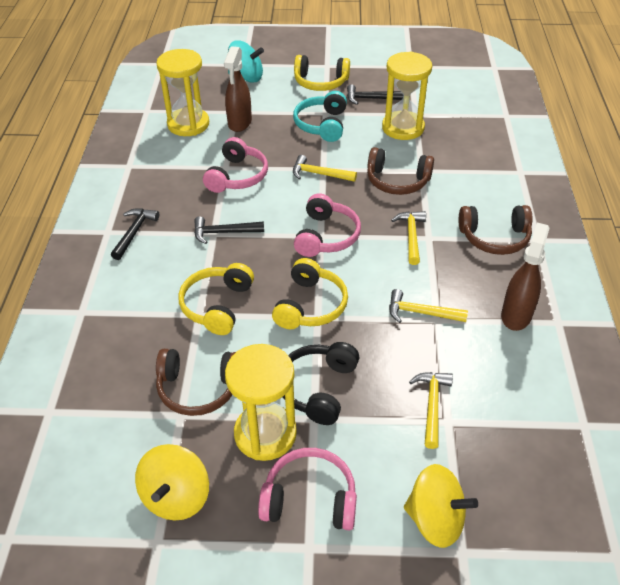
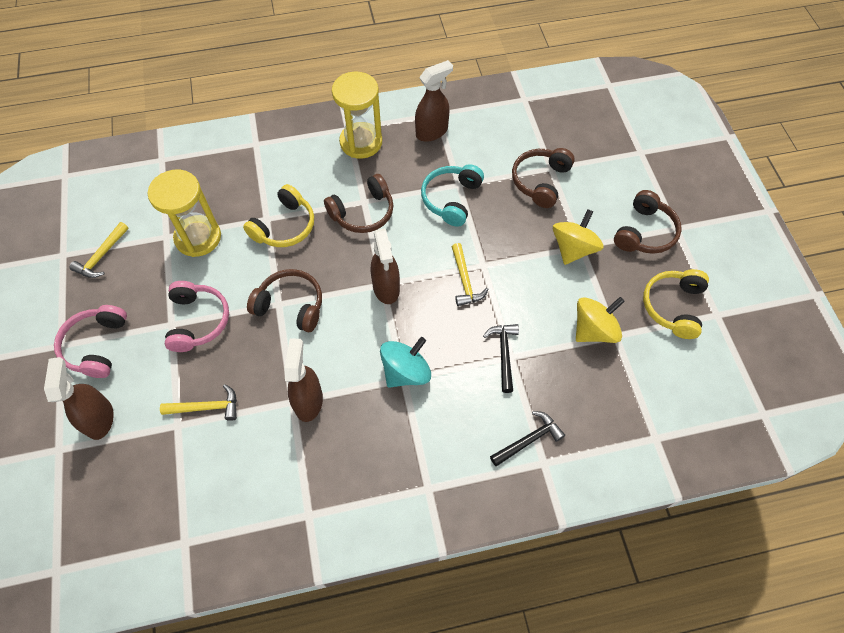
black hammer: [111,208,159,260] [194,216,264,244] [347,84,403,105] = 3 -> [483,324,519,393] [490,411,565,466] = 2
black headphones: [283,342,359,425] = 1 -> none = 0
brown headphones: [156,349,236,416] [367,147,434,195] [459,205,533,255] = 3 -> [247,269,322,332] [324,174,394,233] [512,148,575,208] [614,190,682,254] = 4
brown spray bottle: [224,46,252,132] [501,223,550,331] = 2 -> [44,357,114,440] [285,338,323,422] [371,228,400,304] [415,60,453,142] = 4
pink headphones: [203,137,268,193] [258,448,357,531] [294,193,361,257] = 3 -> [54,305,127,378] [165,281,229,352] = 2
yellow hammer: [293,155,357,182] [389,289,468,323] [391,211,426,265] [409,372,453,449] = 4 -> [69,222,129,278] [160,384,237,421] [452,243,489,306] = 3
yellow headphones: [179,263,254,335] [272,258,348,329] [294,55,350,91] = 3 -> [243,184,314,247] [643,269,709,339] = 2
yellow hourglass: [156,49,209,136] [225,344,297,461] [382,52,432,140] = 3 -> [148,169,221,257] [332,72,382,159] = 2

